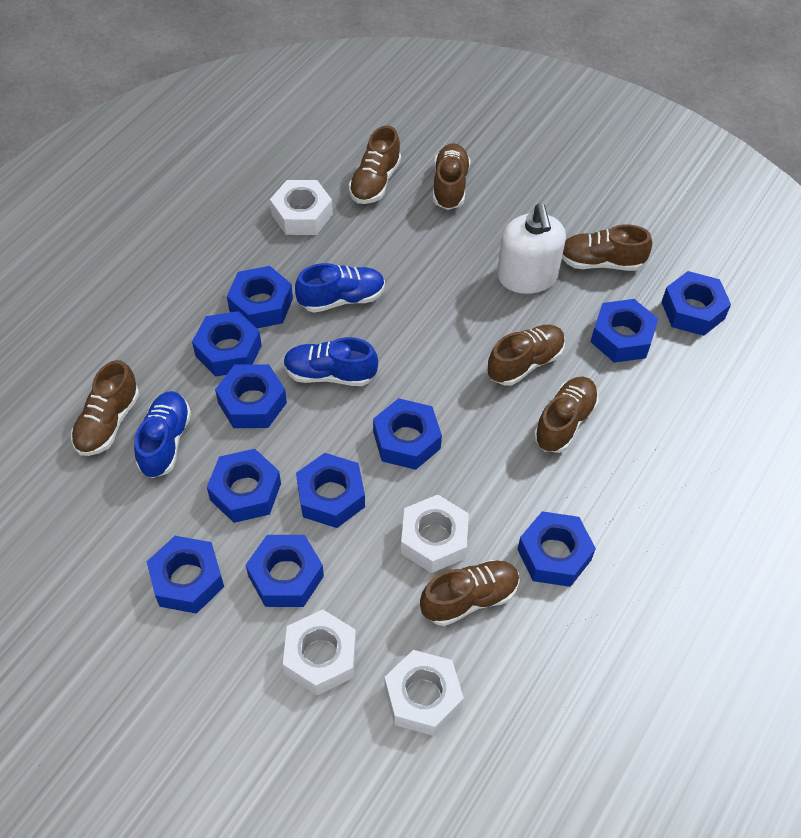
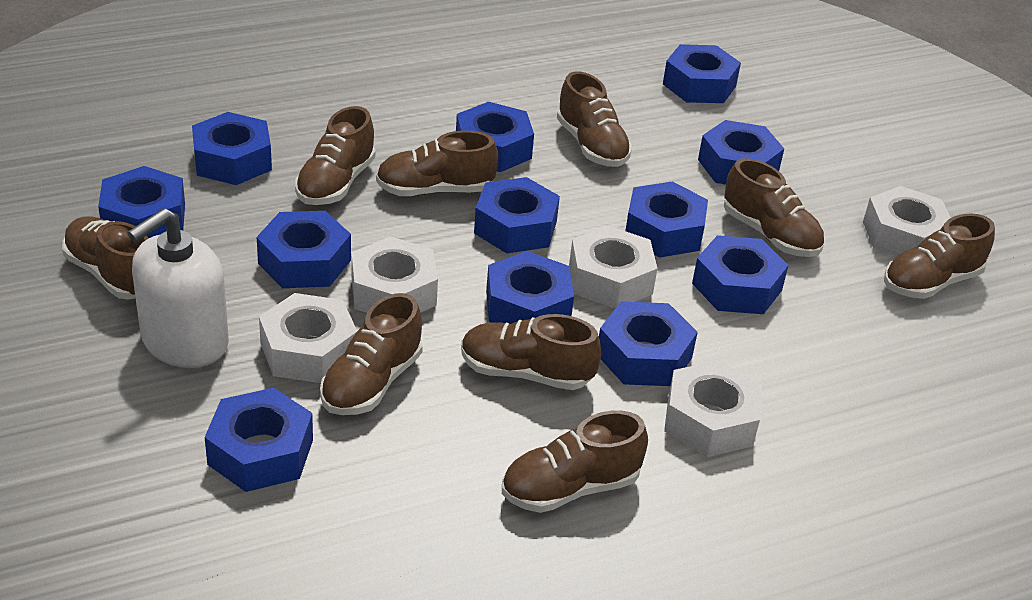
blue nut: [147,536,224,614] [192,311,262,377] [207,449,281,523] [215,364,287,428] [227,266,293,328] [246,535,324,607] [296,453,365,528] [373,398,442,470] [517,511,596,587] [591,299,658,363] [662,271,731,336] = 11 -> [98,166,185,238] [192,112,272,185] [205,388,313,492] [257,211,351,288] [456,102,534,172] [474,177,560,253] [486,251,574,324] [599,301,698,386] [625,181,708,257] [663,44,741,103] [692,235,789,314] [698,120,784,185] = 12
blue shoe: [134,391,191,478] [283,337,378,386] [295,263,385,313] = 3 -> none = 0
brown shoe: [71,360,139,456] [349,125,401,204] [420,560,520,626] [433,143,471,210] [488,325,565,386] [534,377,599,453] [562,224,652,271] = 7 -> [62,216,148,300] [295,106,376,205] [320,293,423,415] [376,131,498,196] [461,314,601,390] [502,410,648,513] [557,71,632,167] [724,158,824,257] [884,213,995,299] = 9
white nut: [270,180,333,235] [283,609,356,695] [384,650,464,736] [401,495,469,573] = 4 -> [259,293,357,383] [352,236,438,313] [569,225,658,308] [664,360,761,457] [863,186,951,256] = 5

